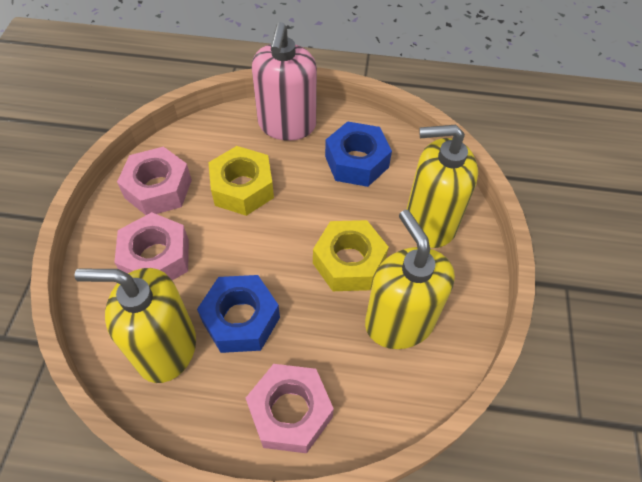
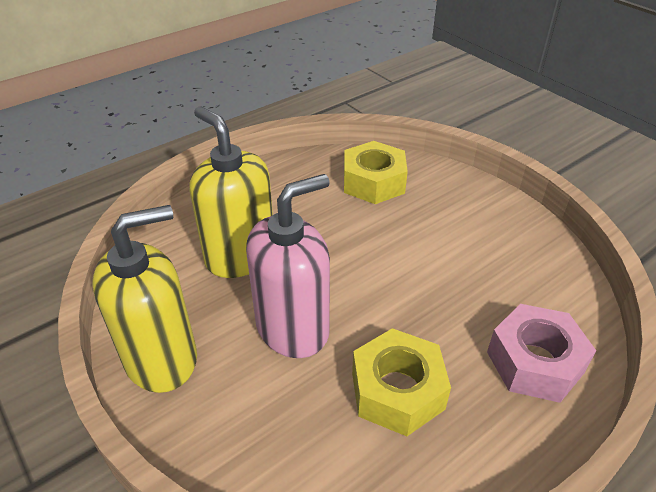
blue nut: [197,275,280,353] [325,121,392,187] = 2 -> none = 0
pink nut: [114,212,189,281] [117,147,192,215] [246,364,334,453] = 3 -> [487,304,596,403] = 1
yellow soap dispenser: [74,268,196,383] [365,210,455,349] [406,125,478,248] = 3 -> [92,205,197,393] [189,106,273,278] = 2

